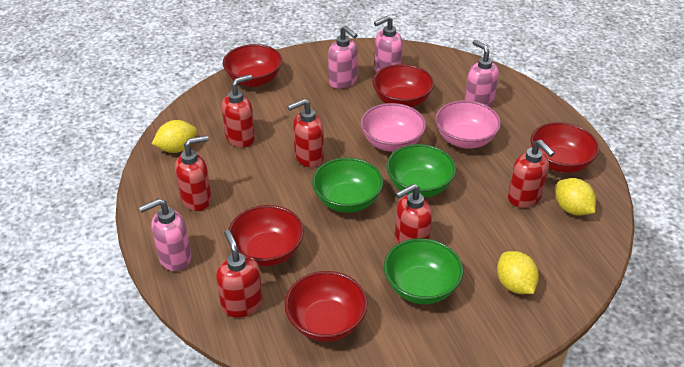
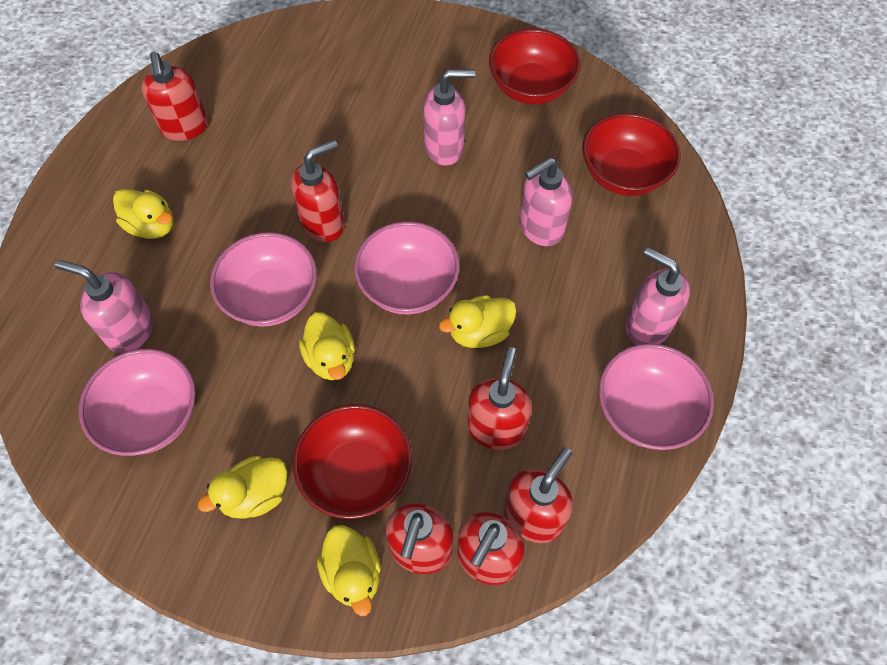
green bowl: [312,157,383,213] [384,238,463,304] [386,144,456,198] = 3 -> none = 0
pink bowl: [360,103,426,152] [435,100,501,148] = 2 -> [79,349,196,456] [210,232,317,327] [354,221,460,314] [599,343,714,450] = 4
red bowl: [223,44,282,87] [228,205,304,267] [284,271,368,342] [372,64,434,107] [531,122,599,173] = 5 -> [293,404,412,519] [489,29,580,104] [582,113,681,196] = 3
yellow duck: none = 0 -> [113,189,174,239] [198,456,288,519] [299,312,355,380] [317,525,381,616] [439,295,517,348] = 5
yellow lemon: [152,120,197,153] [497,251,539,294] [556,178,596,216] = 3 -> none = 0

